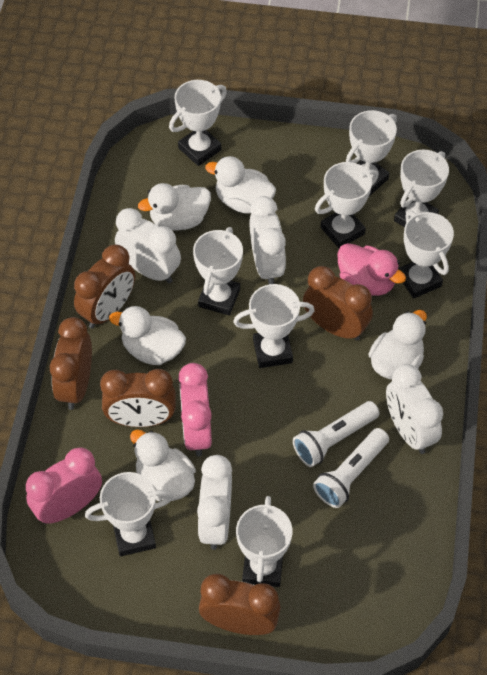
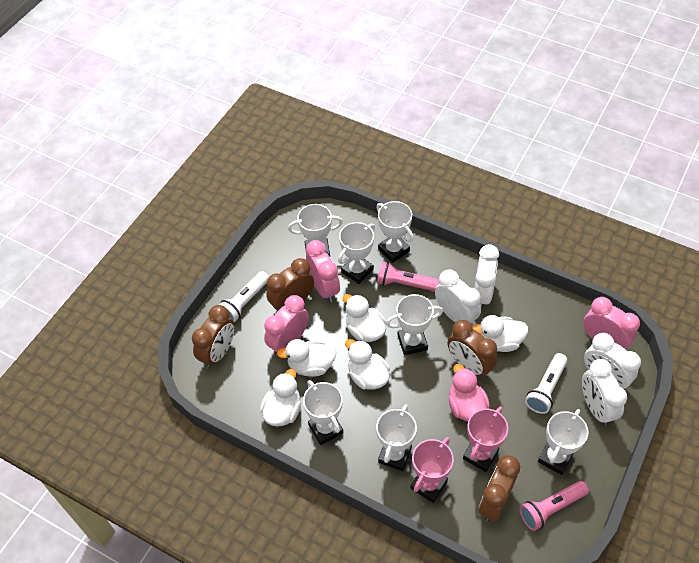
brown clock: [50,317,92,410] [74,245,135,328] [100,369,176,427] [199,573,281,635] [303,266,373,341] = 5 -> [192,305,235,368] [266,258,314,313] [448,320,497,378] [479,455,520,522] = 4
pink clock: [26,447,102,524] [178,363,212,456] = 2 -> [264,295,309,356] [306,240,340,302] [583,297,640,350] = 3
pink flashlight: none = 0 -> [377,261,439,292] [519,481,589,531] = 2
pink trophy: none = 0 -> [411,437,454,503] [463,406,508,472] = 2
white trophy: [85,472,173,556] [169,80,227,166] [193,227,243,315] [233,284,315,368] [236,496,293,587] [315,162,378,248] [346,110,397,196] [394,150,449,227] [398,211,454,299] = 9 -> [288,204,343,257] [303,380,343,445] [338,222,375,284] [376,201,414,263] [376,404,417,471] [386,294,443,355] [538,409,588,475] = 7

